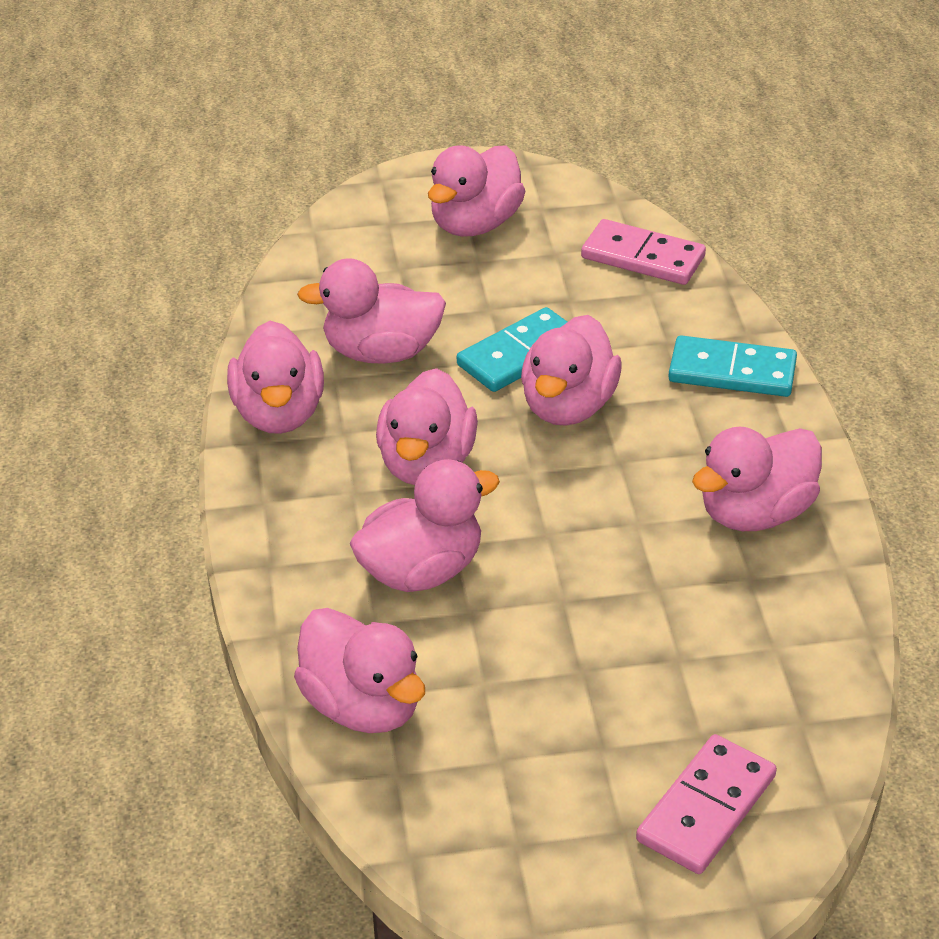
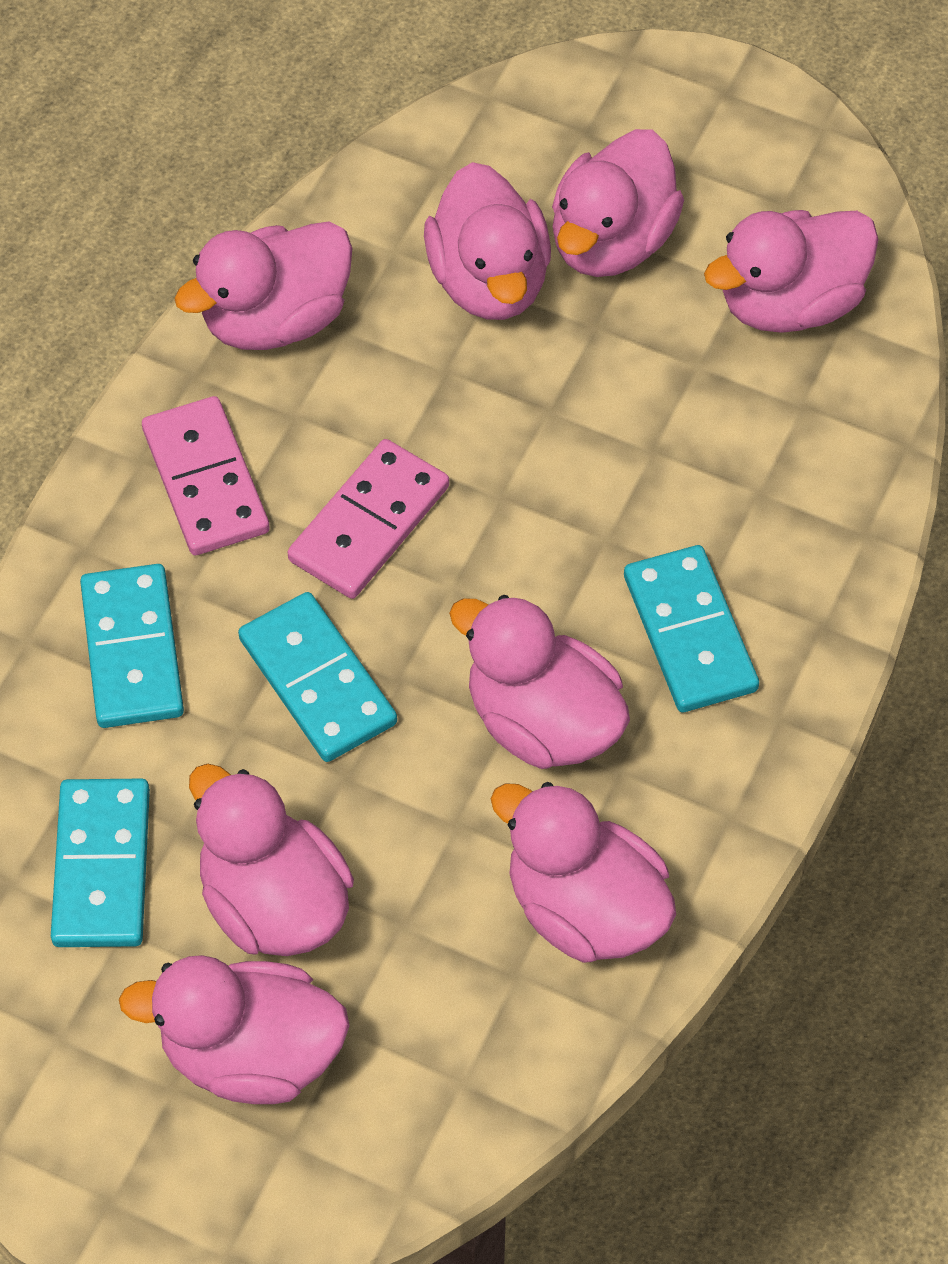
turquoise domino: [457,307,567,392] [668,335,797,397] = 2 -> [51,779,150,947] [80,564,184,728] [238,592,397,762] [624,545,759,712] = 4

